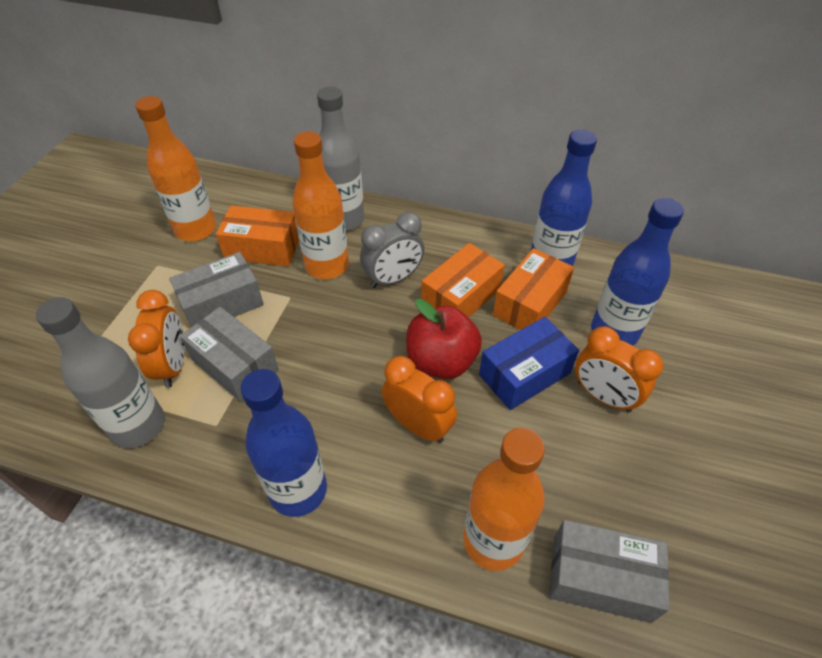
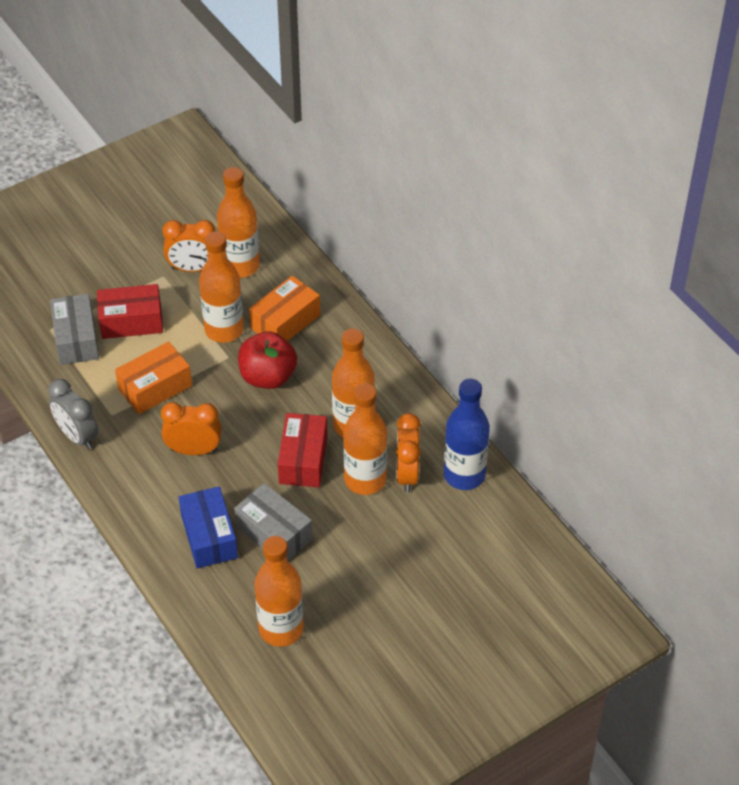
blue bottle: [240,369,327,517] [531,129,597,266] [591,198,684,346] = 3 -> [444,379,490,490] = 1
grey bottle: [36,297,165,448] [317,87,364,231] = 2 -> none = 0
grey box: [169,252,264,327] [180,307,279,402] [549,520,670,623] = 3 -> [50,293,99,365] [234,483,313,561] = 2
orange bottle: [135,96,216,241] [292,131,349,279] [463,428,545,571] = 3 -> [199,231,244,343] [217,167,260,278] [255,536,304,647] [332,328,375,438] [343,383,387,495] = 5
orange box: [216,205,299,266] [421,243,505,318] [493,248,574,330] = 3 -> [115,341,192,414] [249,276,320,341] = 2
red box: none = 0 -> [97,284,163,339] [278,413,328,487] = 2

